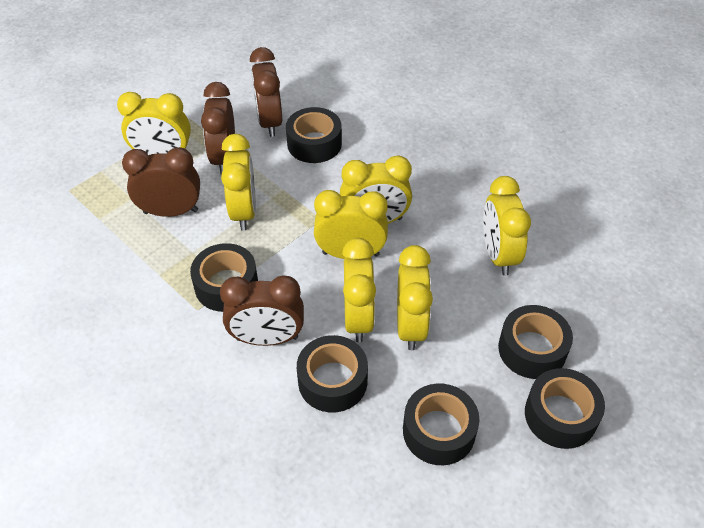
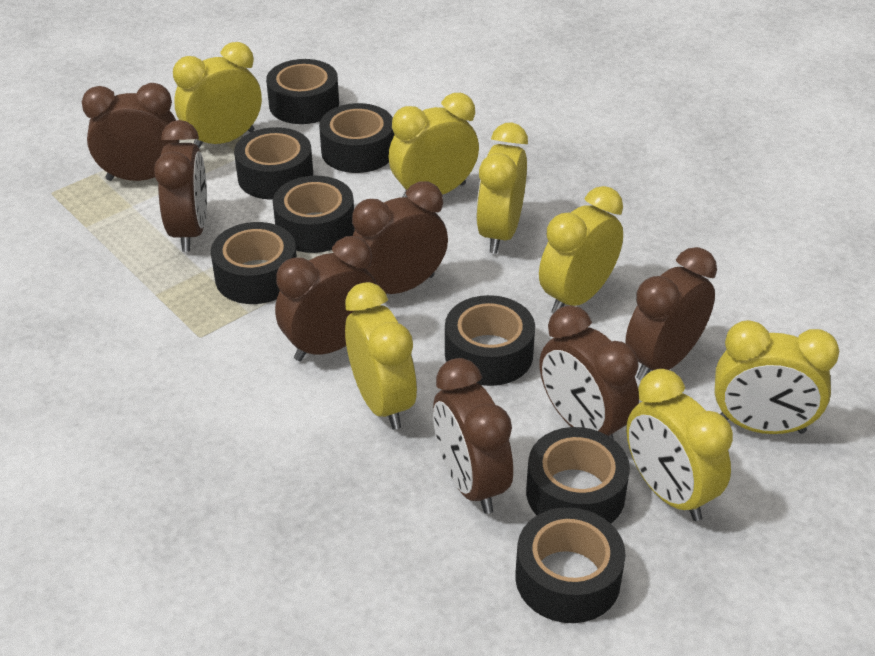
black tape: [190,243,258,312] [286,107,342,163] [297,335,368,412] [403,383,479,465] [498,305,573,379] [525,368,605,449] = 6 -> [211,222,297,304] [234,127,313,200] [266,59,339,124] [273,176,355,253] [319,103,394,173] [445,295,535,386] [515,507,626,623] [526,427,630,523] = 8
brown clock: [122,147,200,217] [201,82,235,175] [220,275,304,346] [250,47,282,137] = 4 -> [82,83,179,181] [154,120,207,252] [275,236,377,361] [352,181,448,294] [433,358,513,514] [539,305,639,440] [625,247,717,380] = 7

